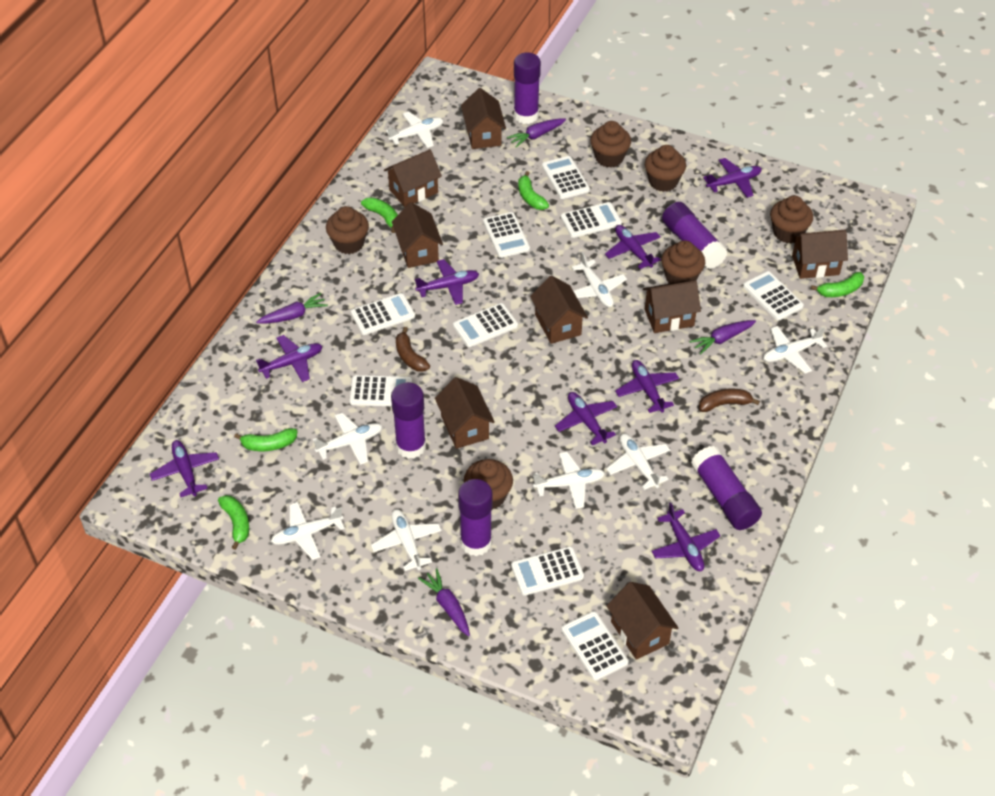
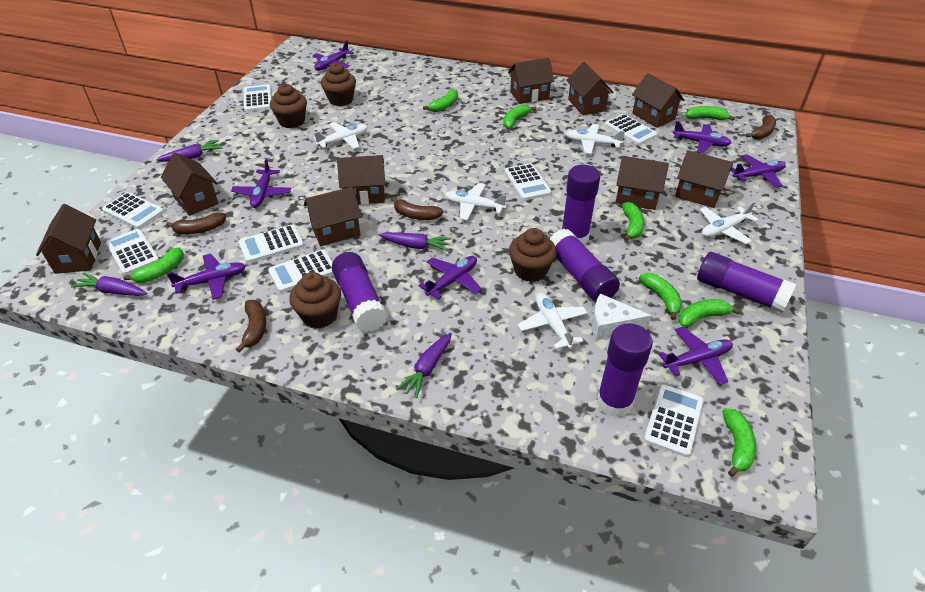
brown banana: [396,327,430,372] [699,389,760,412] = 2 -> [166,212,226,234] [236,300,266,352] [392,197,444,220] [746,115,776,140] = 4
brown cupcake: [326,206,369,254] [464,459,513,510] [590,121,631,167] [645,145,686,192] [661,240,705,284] [770,196,813,243] = 6 -> [270,83,307,128] [289,272,341,329] [321,63,356,106] [509,228,557,282] = 4
brown house: [384,149,442,207] [392,202,443,268] [435,377,495,449] [461,88,506,149] [530,276,588,344] [607,582,678,660] [643,280,701,333] [792,230,848,279] = 8 -> [36,204,101,274] [161,153,219,216] [304,187,362,246] [337,155,385,205] [508,58,554,104] [566,62,613,115] [615,156,669,210] [632,73,684,128] [675,150,733,208] = 9
green banana: [218,495,249,550] [234,428,297,451] [361,197,398,233] [518,171,549,210] [811,272,864,297] = 5 -> [123,247,184,283] [423,89,458,112] [503,104,536,129] [622,202,644,241] [639,273,682,320] [679,299,741,327] [686,106,735,121] [723,408,756,477] = 8
purple plane: [150,440,219,497] [256,335,322,382] [415,259,479,305] [555,392,617,445] [605,225,661,269] [615,360,679,413] [652,503,720,571] [703,158,762,198] = 8 -> [167,253,246,300] [231,159,291,208] [313,41,354,70] [419,256,482,300] [658,327,733,385] [673,121,731,154] [731,154,786,188] = 7
white calculator: [350,375,412,406] [351,293,415,335] [453,303,518,347] [483,212,530,258] [511,546,584,596] [542,156,590,199] [561,202,622,238] [562,611,629,680] [743,271,804,320] = 9 -> [102,192,164,229] [106,229,159,275] [239,224,304,263] [244,85,272,112] [268,250,333,293] [504,163,552,200] [605,114,657,145] [644,384,704,457] = 8
white cheese: none = 0 -> [592,294,651,341] = 1
white plane: [271,502,345,560] [313,413,382,465] [371,509,442,571] [386,111,443,148] [533,452,605,509] [572,252,627,307] [606,434,670,490] [763,326,827,373] = 8 -> [314,122,367,149] [445,183,507,220] [518,293,588,349] [566,124,625,154] [700,201,759,244] = 5

